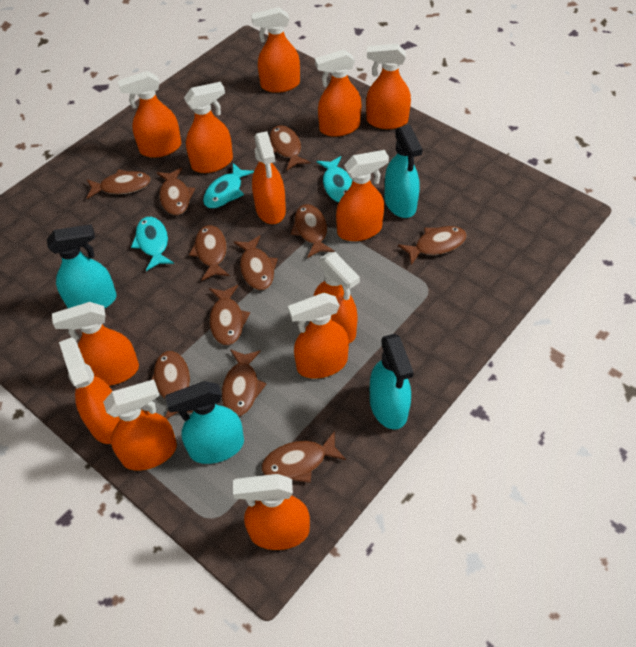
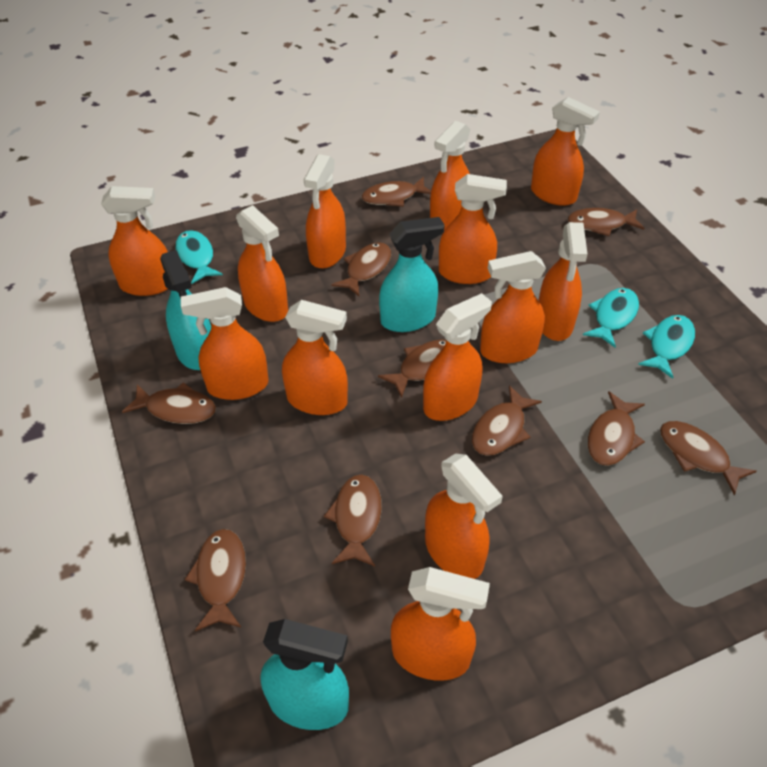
brown fish: [87,169,151,199] [151,351,193,419] [157,168,195,215] [189,225,230,281] [209,285,250,345] [222,349,266,416] [234,235,278,290] [261,431,346,483] [270,125,311,170] [291,204,335,258] [398,226,467,265] = 11 -> [122,382,216,424] [185,529,246,631] [324,475,382,566] [331,242,391,296] [362,177,431,207] [378,339,446,398] [472,385,542,456] [568,208,644,236] [588,391,645,466] [660,421,756,495] = 10
turquoise spray bottle: [47,224,117,309] [165,381,244,464] [370,334,414,430] [384,125,423,218] = 4 -> [160,250,211,370] [261,619,349,730] [379,217,445,332] = 3

